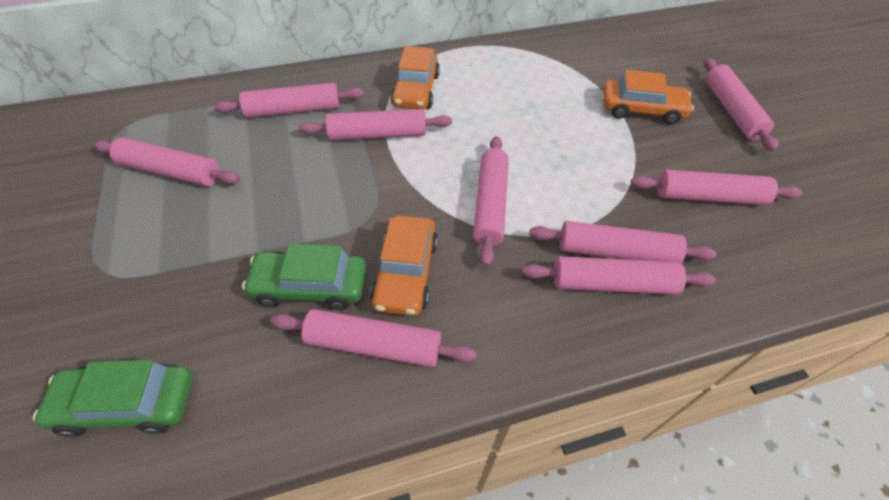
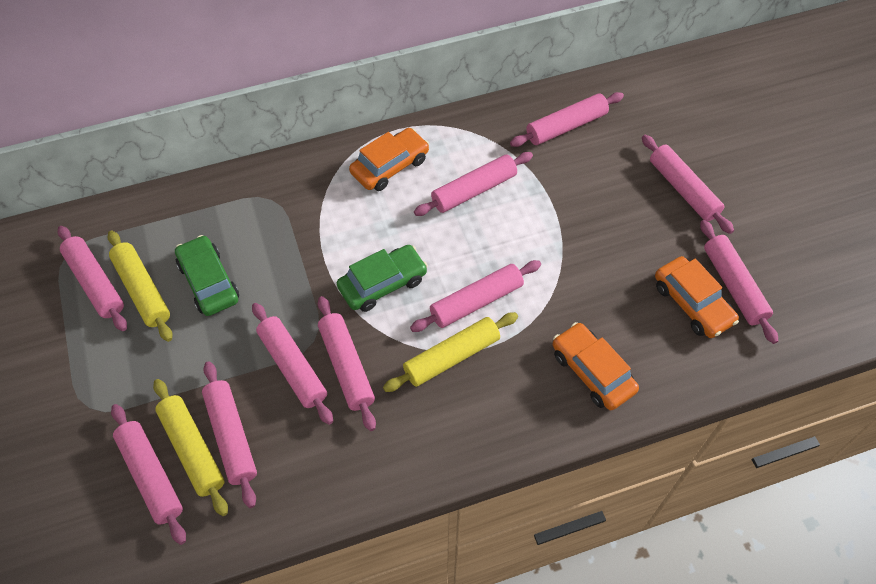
pink rolling pin: [93,138,240,187] [214,83,364,118] [270,309,477,367] [299,109,452,141] [473,136,509,267] [522,256,716,295] [529,221,717,264] [631,170,802,205] [704,58,778,152] = 9 -> [58,226,127,331] [111,404,186,545] [202,361,257,508] [252,303,333,425] [318,296,376,431] [410,260,541,332] [414,152,533,216] [510,92,624,147] [642,135,734,234] [700,220,778,344] = 10
yellow rolling pin: none = 0 -> [108,230,173,342] [153,379,228,516] [383,312,518,392] = 3

